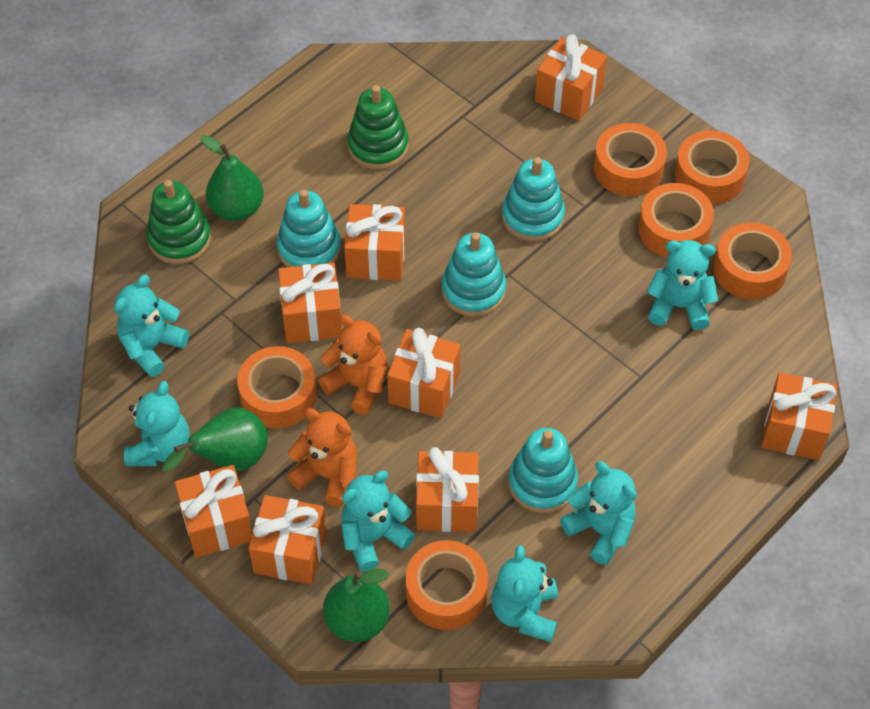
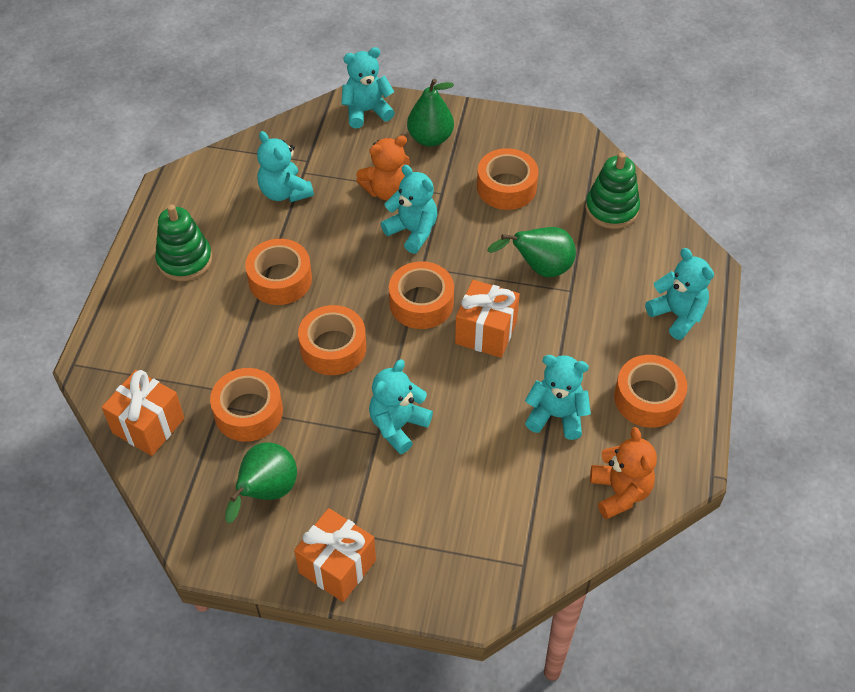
orange gift: [175,465,253,558] [249,495,327,584] [278,263,342,343] [344,204,405,281] [387,328,461,419] [416,447,479,532] [535,34,607,121] [761,372,837,460] = 8 -> [102,370,184,456] [294,508,376,602] [455,280,520,358] = 3
turquoise stacking toy: [277,190,341,267] [442,232,506,317] [502,157,565,242] [508,428,578,513] = 4 -> none = 0

